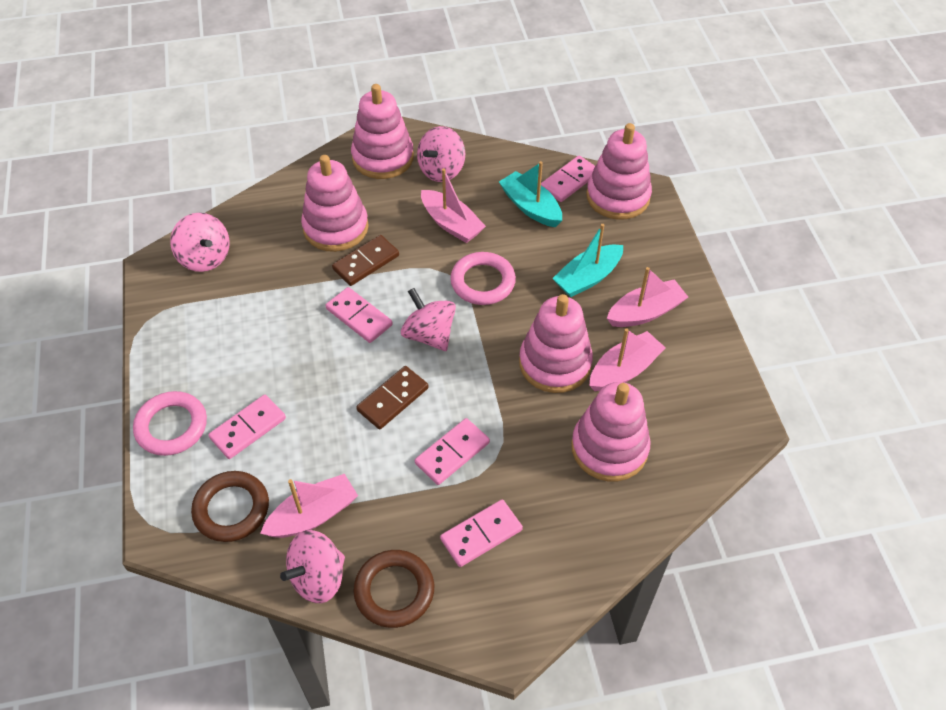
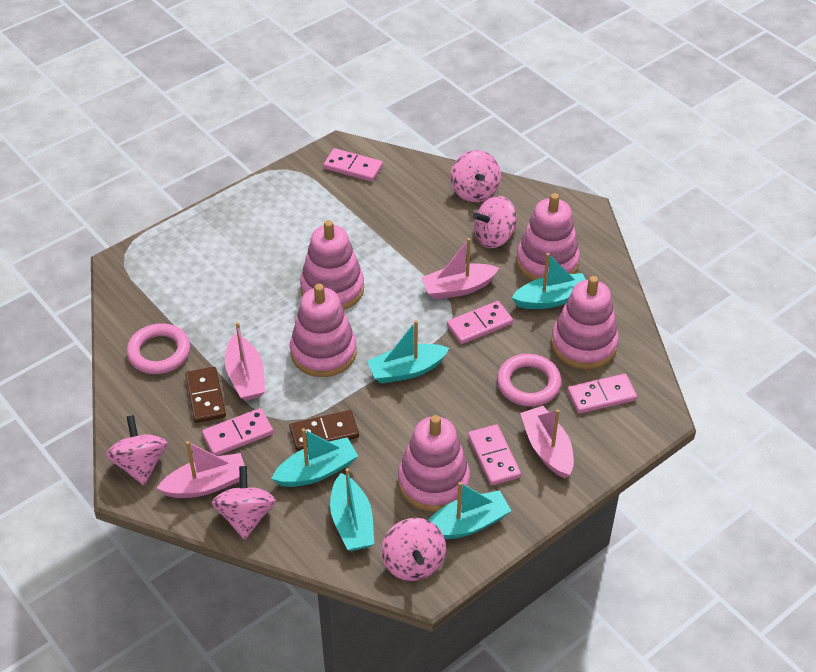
brown ring: [191,471,269,542] [353,550,434,628] = 2 -> none = 0
pink spinning top: [170,213,230,272] [280,530,345,603] [401,288,456,351] [417,126,465,182] = 4 -> [106,415,168,485] [212,466,276,540] [381,518,446,581] [450,150,501,202] [473,196,517,248] = 5
turquoise boat: [499,161,562,227] [552,224,623,297] = 2 -> [271,428,358,487] [330,468,374,551] [367,320,449,384] [428,482,511,539] [511,253,586,309] = 5

